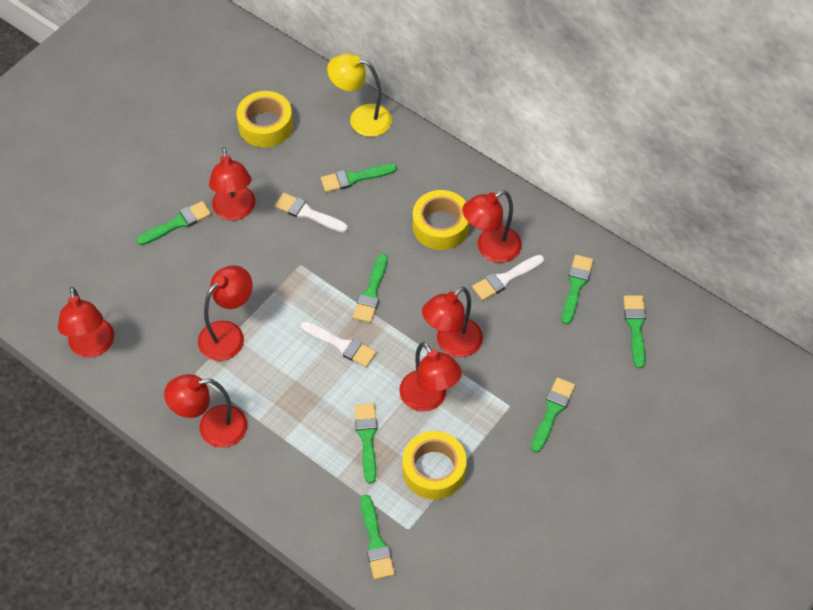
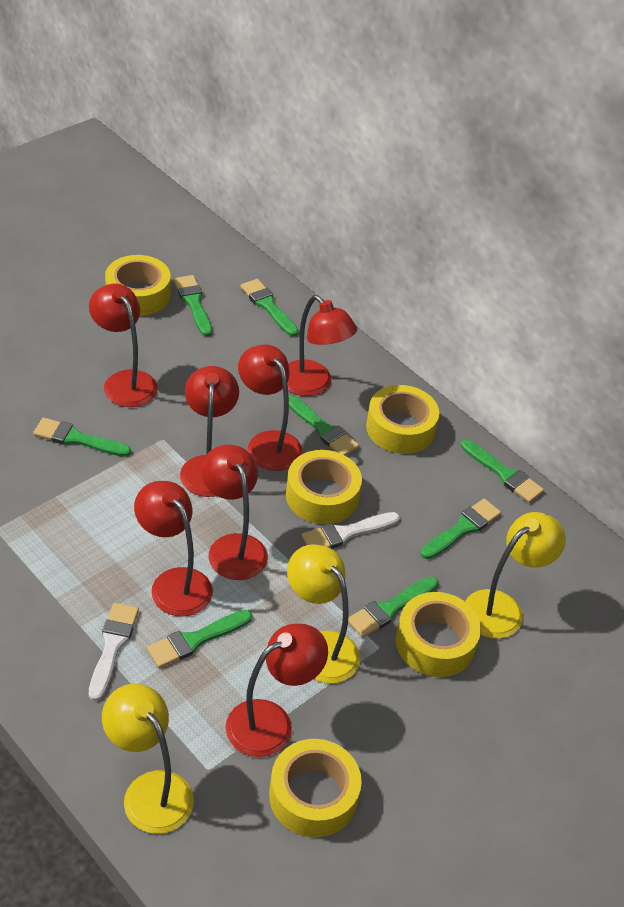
white brush: [275,193,348,233] [301,321,376,367] [472,255,544,300] = 3 -> [89,603,139,701] [302,512,400,549] = 2
yellow lamp: [327,53,392,137] = 1 -> [102,684,194,834] [287,544,360,683] [465,512,566,639] = 3
yellow tape: [236,91,293,147] [403,431,467,500] [413,190,470,250] = 3 -> [105,255,171,316] [269,739,362,837] [286,450,362,524] [366,385,439,454] [396,592,481,677] = 5

